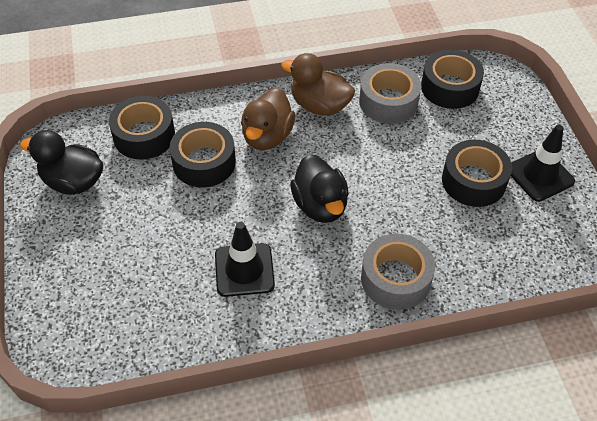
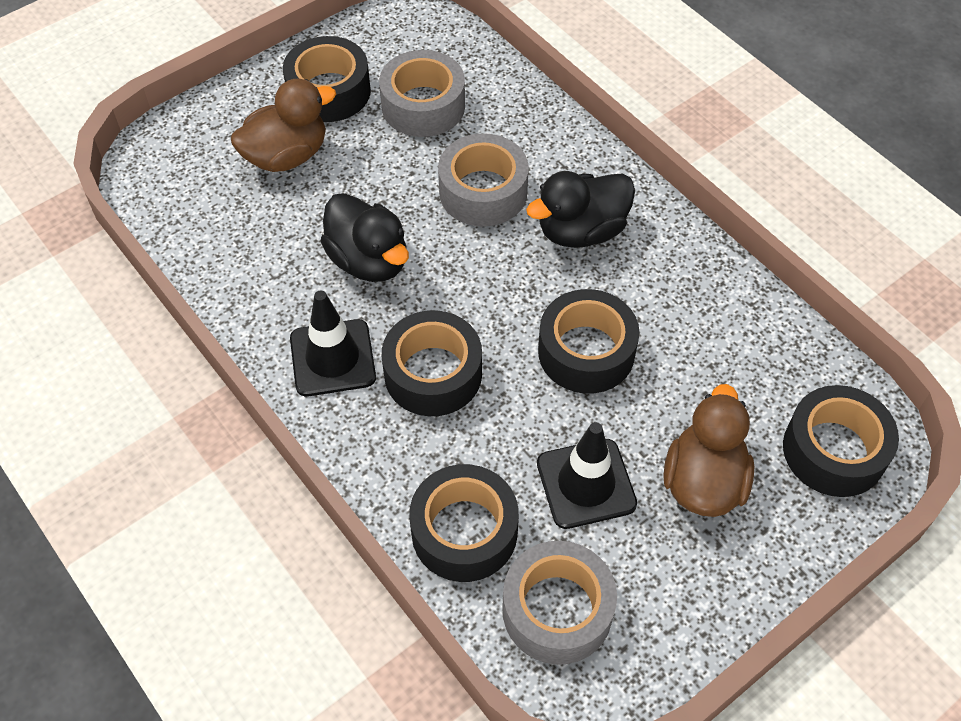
black tape: [109,96,175,160] [170,122,236,187] [421,49,484,109] [442,140,512,207] = 4 -> [283,36,371,122] [382,310,482,416] [409,464,519,582] [538,289,639,394] [783,385,899,497] = 5
grey tape: [359,63,421,124] [361,234,435,310] = 2 -> [379,50,465,137] [438,133,529,227] [502,541,617,665] = 3

